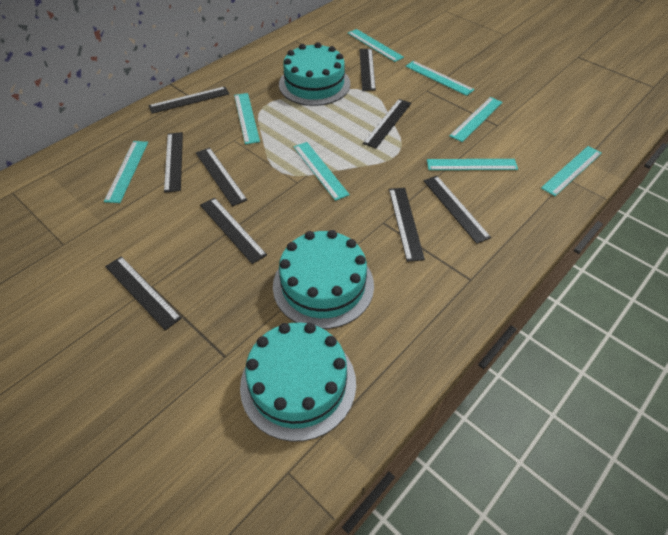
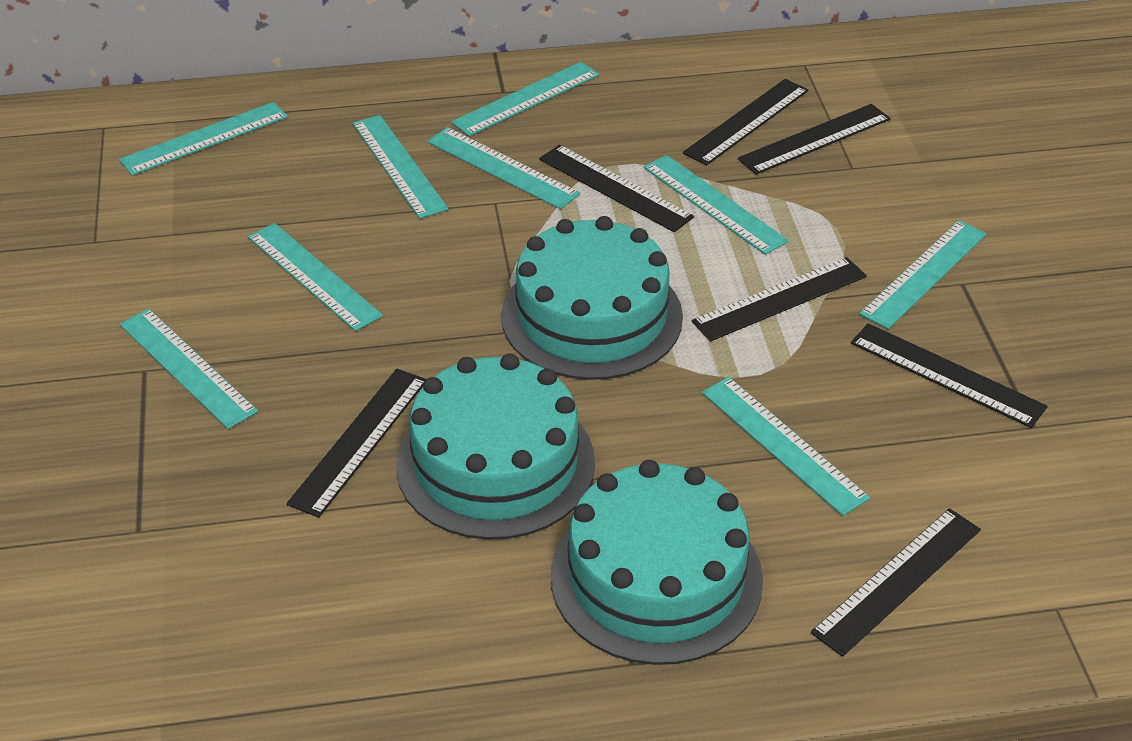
black ruler: [105,256,182,330] [149,86,229,114] [164,132,183,193] [196,147,247,206] [200,198,267,264] [359,49,376,91] [363,99,411,148] [389,188,425,262] [423,176,491,244] = 9 -> [287,369,427,518] [539,145,694,232] [683,79,809,165] [692,257,867,341] [738,104,891,175] [811,508,981,657] [851,323,1048,428] = 7
turquoise ruler: [104,141,148,203] [234,93,260,144] [294,142,350,201] [348,29,404,62] [405,61,475,96] [427,159,518,170] [449,97,503,142] [541,146,602,196] = 8 -> [119,102,288,176] [120,309,258,429] [248,223,383,331] [353,115,448,219] [427,127,580,209] [451,62,599,136] [644,155,789,255] [702,377,870,516] [860,220,987,329] = 9

